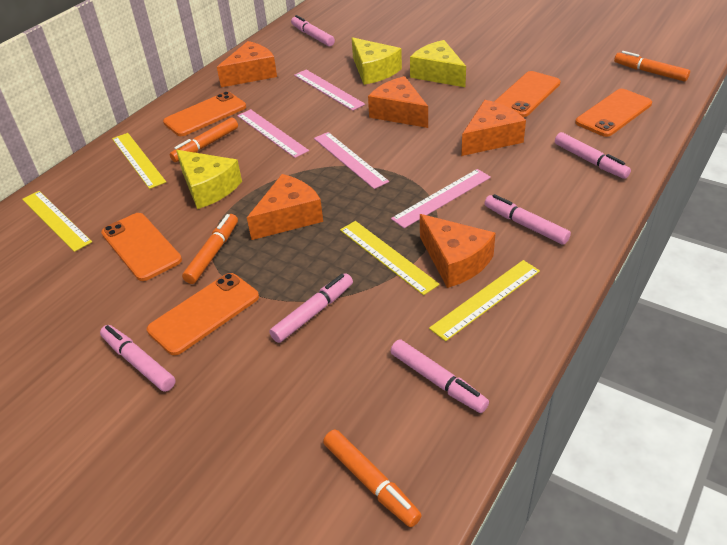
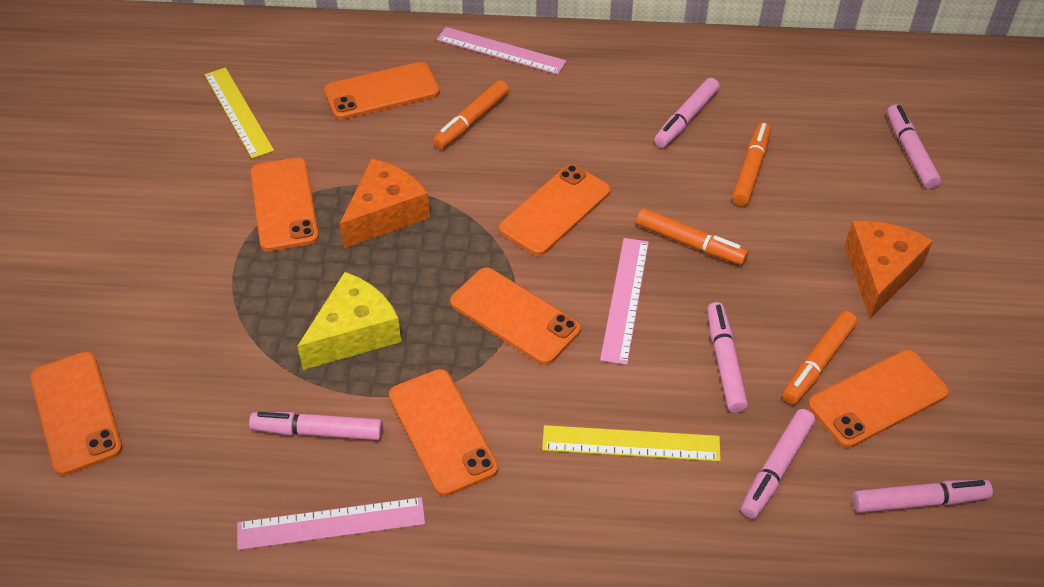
orange cheese: [217,41,277,87] [247,174,323,240] [368,76,428,128] [420,214,496,288] [461,100,526,156] = 5 -> [340,159,430,248] [845,221,933,318] = 2
orange phone: [101,213,182,281] [147,273,259,355] [163,91,246,136] [494,71,560,117] [575,89,652,137] = 5 -> [30,351,122,476] [251,158,319,251] [324,62,440,120] [389,369,498,496] [450,267,581,365] [499,165,611,256] [808,350,949,448] = 7
pink ruler: [237,109,309,158] [294,70,365,111] [314,132,389,189] [391,169,491,228] = 4 -> [237,497,425,550] [436,27,566,74] [600,238,649,365] = 3
yellow cheese: [176,150,242,209] [352,37,402,85] [410,40,466,87] = 3 -> [297,272,401,370] = 1
yellow ruler: [22,191,92,252] [112,133,166,189] [340,221,440,295] [429,260,540,341] = 4 -> [205,68,274,159] [542,425,721,461] = 2

